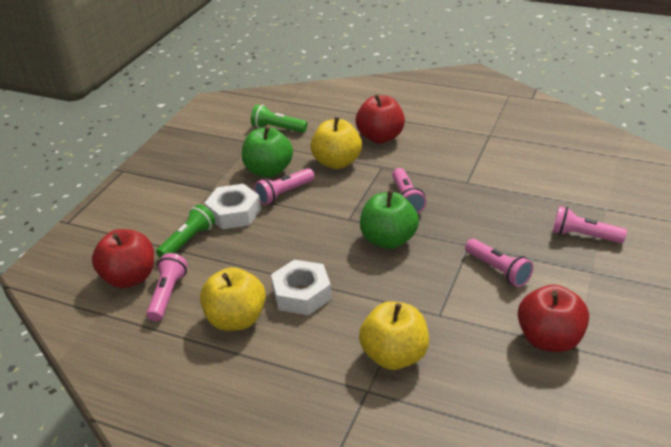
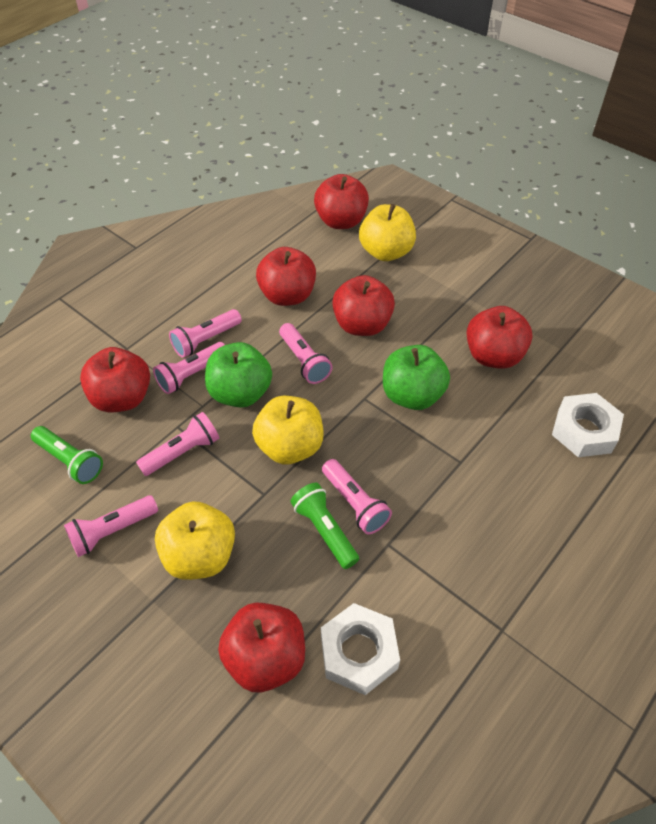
pink flashlight: [146,253,188,321] [254,168,315,205] [392,168,426,214] [465,239,533,287] [552,206,627,243] = 5 -> [64,495,158,557] [136,412,219,476] [153,342,225,394] [169,309,242,358] [279,323,332,384] [322,459,392,534] = 6
red apple: [92,229,154,288] [356,94,405,143] [518,285,589,352] = 3 -> [80,347,150,413] [218,603,305,692] [256,247,316,306] [314,174,369,229] [332,275,395,336] [467,306,532,369] = 6

